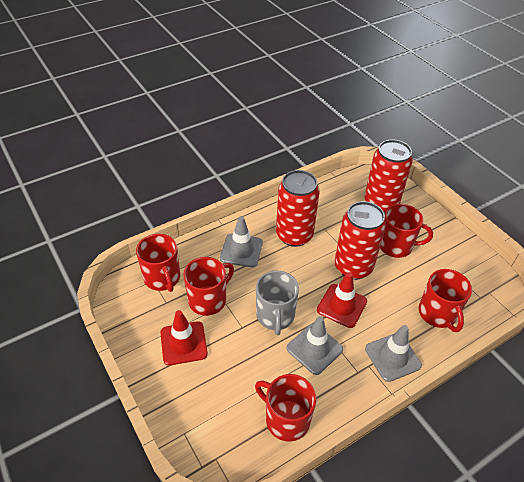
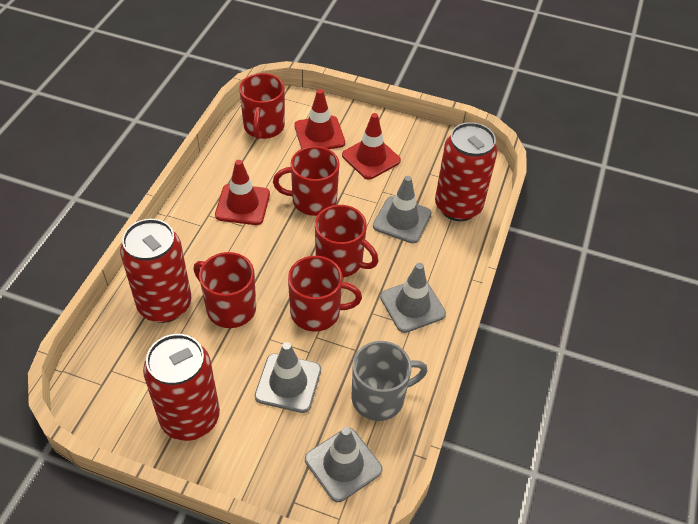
grey traffic cone: [220,216,263,267] [287,316,343,375] [365,325,422,382] = 3 -> [255,342,321,413] [305,427,382,502] [373,176,432,244] [380,263,446,333] = 4
red traffic cone: [160,310,208,366] [317,272,367,328] = 2 -> [215,160,270,225] [294,89,345,149] [342,113,401,180] = 3

